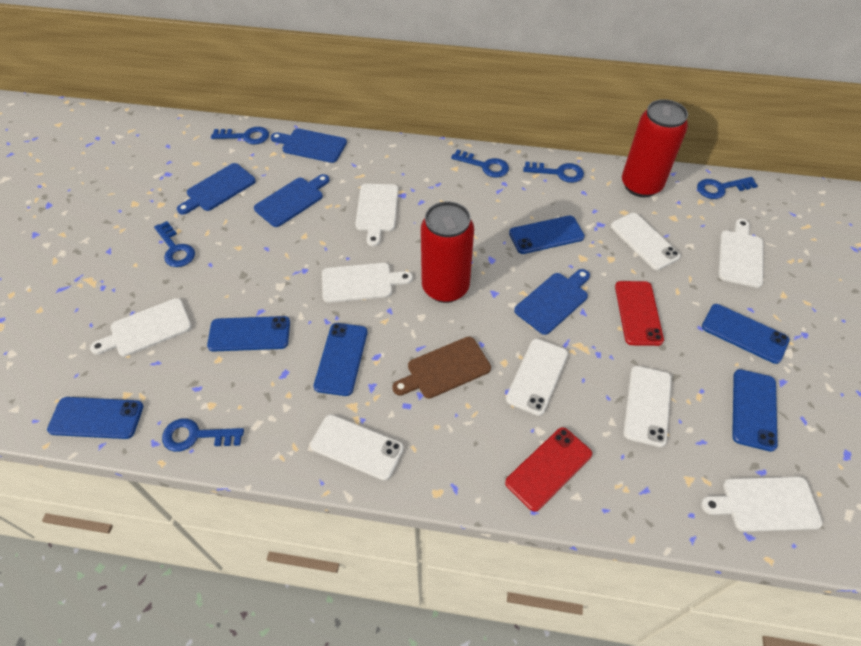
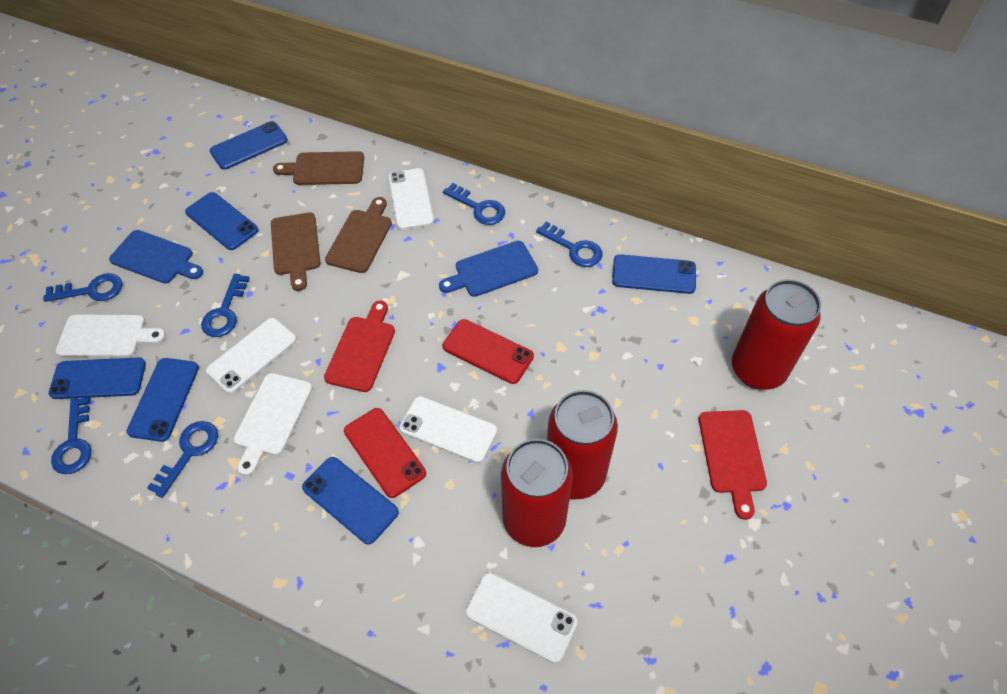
blue cutting board: [177,163,256,215] [254,174,330,227] [271,129,347,163] [514,269,590,335] = 4 -> [109,230,203,283] [439,241,538,297] = 2
brown cutting board: [392,337,491,399] = 1 -> [271,212,321,291] [273,151,364,185] [325,197,392,273] = 3
red can: [421,201,474,303] [622,99,688,197] = 2 -> [501,439,573,547] [547,390,618,499] [732,279,821,390] = 3
red cutting board: none = 0 -> [324,301,395,392] [699,410,767,520] = 2
white cutting board: [90,298,192,357] [322,263,413,303] [355,184,398,246] [701,477,823,532] [718,219,763,288] = 5 -> [56,315,166,357] [234,373,312,476] = 2

